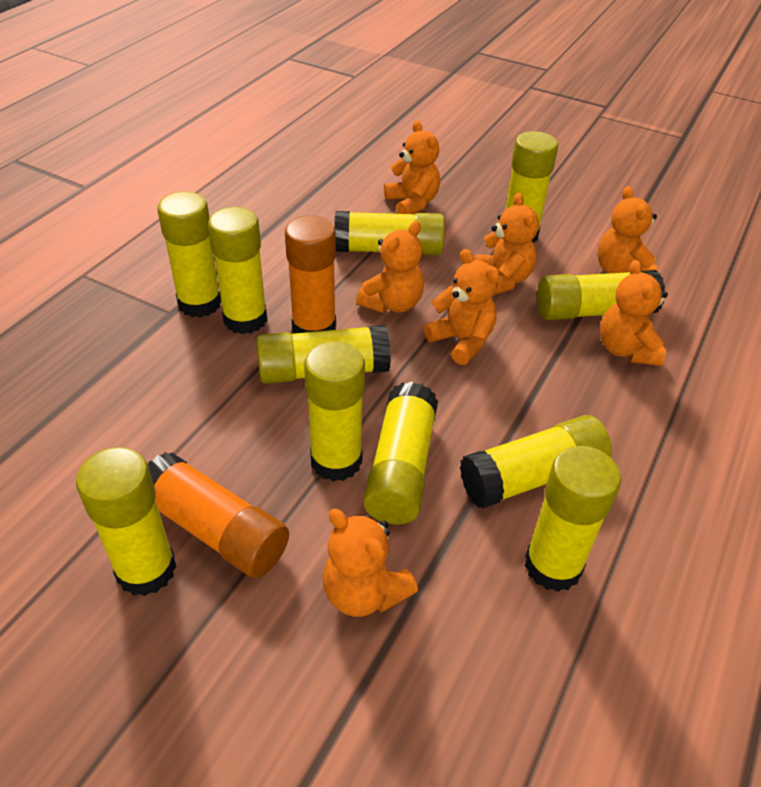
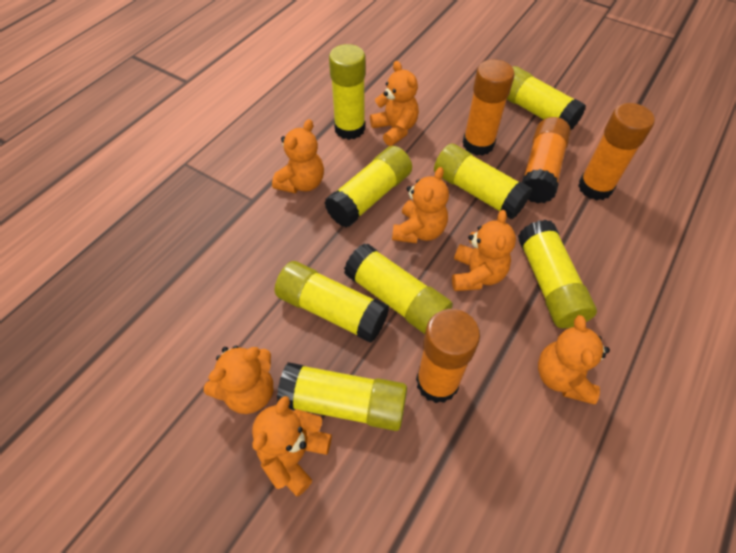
orange glue stick: [148,452,289,578] [285,216,336,333] = 2 -> [416,309,480,403] [463,59,515,156] [522,117,571,203] [578,103,655,200] = 4
yellow glue stick: [76,447,176,596] [157,192,221,317] [208,207,267,334] [256,325,391,384] [304,341,365,482] [334,211,445,255] [363,382,438,524] [460,415,612,508] [505,131,558,243] [525,446,621,592] [537,270,665,320] = 11 -> [275,261,389,343] [277,362,407,431] [324,146,412,227] [329,44,366,140] [344,243,453,334] [434,144,532,219] [506,66,586,130] [518,220,597,328] = 8

